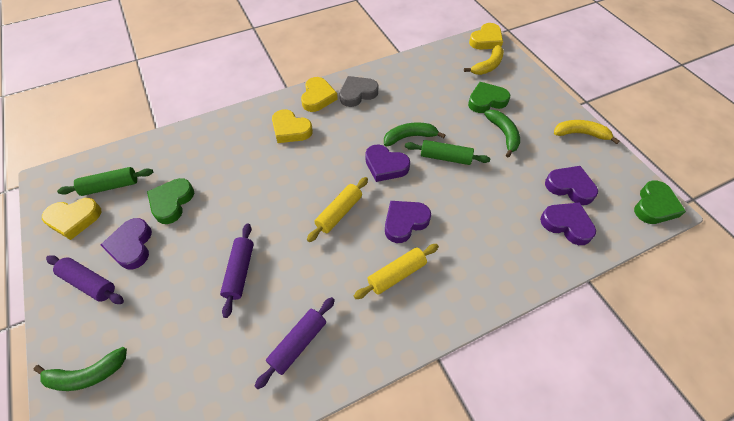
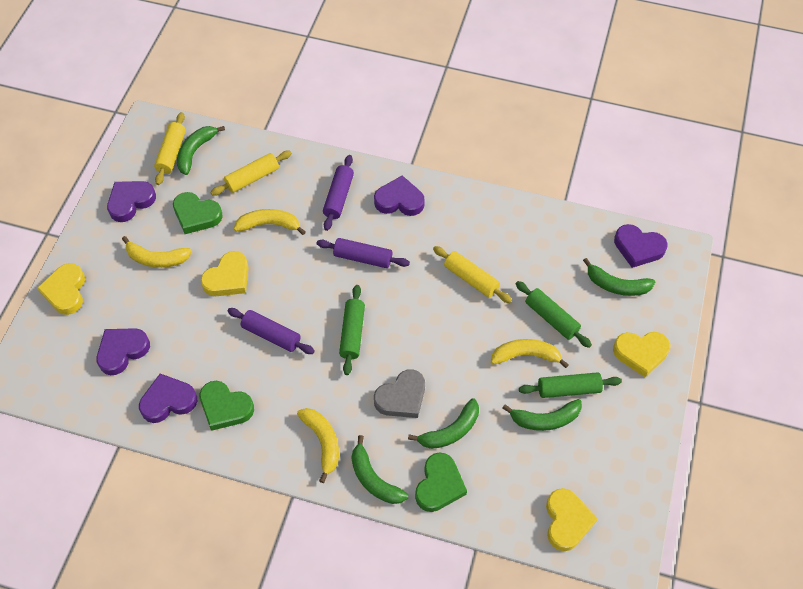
green banana: [33,347,127,391] [384,122,445,146] [484,110,520,158] = 3 -> [177,126,225,175] [351,435,408,504] [408,398,479,449] [502,399,582,431] [583,258,655,296] = 5
green rolling pin: [57,167,153,196] [405,140,490,165] = 2 -> [339,285,365,375] [516,281,592,348] [519,372,622,398] = 3
yellow banana: [464,45,504,75] [554,120,620,144] = 2 -> [122,236,192,268] [234,209,306,235] [297,408,339,483] [491,339,569,368] = 4
yellow rolling pin: [307,177,368,242] [354,244,439,299] = 2 -> [154,112,186,185] [210,151,292,196] [433,246,512,303] = 3

